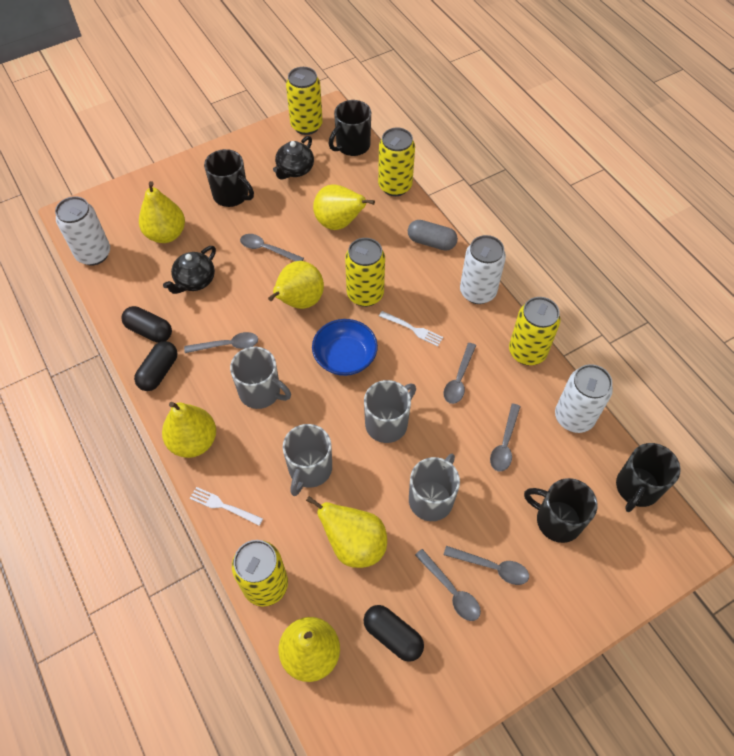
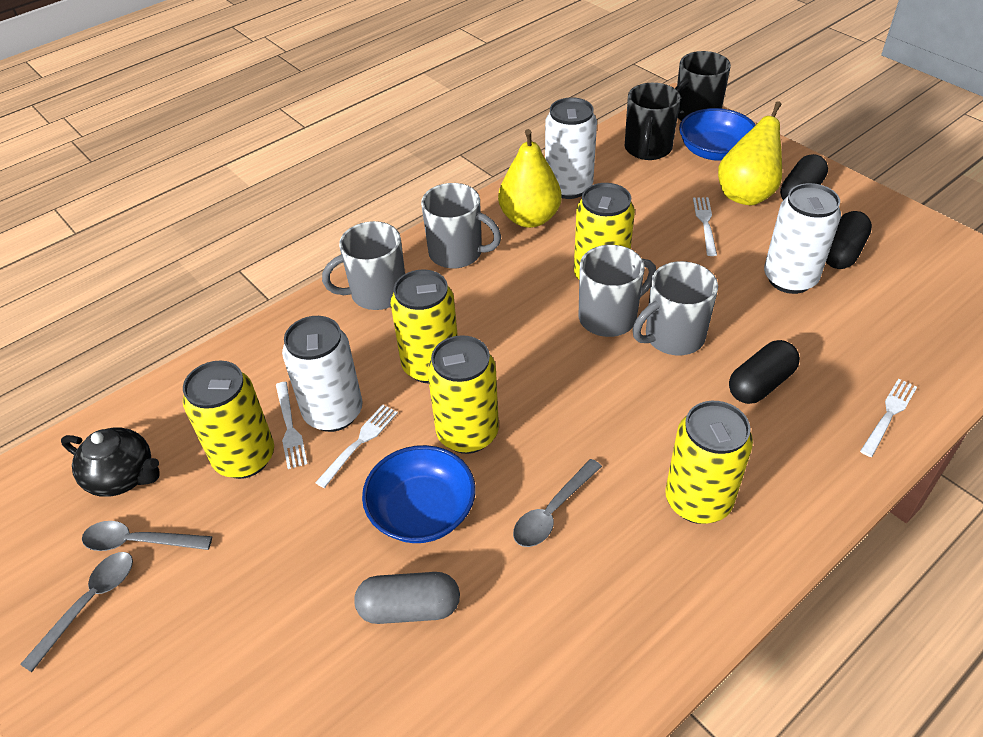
black mug: [204,149,254,207] [328,100,371,156] [524,478,597,543] [616,443,681,512] = 4 -> [625,83,680,160] [675,51,731,121] = 2
black teapot: [163,246,216,294] [273,136,314,179] = 2 -> [61,427,159,497] = 1
blue bowl: [312,319,378,376] = 1 -> [362,445,475,543] [679,108,756,161] = 2
grey spoon: [184,332,258,353] [240,234,304,261] [415,549,481,621] [444,343,476,404] [444,546,529,585] [490,404,521,472] = 6 -> [20,552,133,672] [82,521,212,551] [513,459,602,547] = 3
white fork: [190,487,263,526] [379,311,443,346] = 2 -> [276,382,308,469] [315,404,398,488] [693,197,717,256] [860,379,917,457] = 4
yellow pear: [139,181,185,243] [162,402,216,458] [268,261,324,309] [279,617,340,682] [306,496,387,568] [313,184,375,230] = 6 -> [498,129,562,228] [718,101,782,205] = 2

